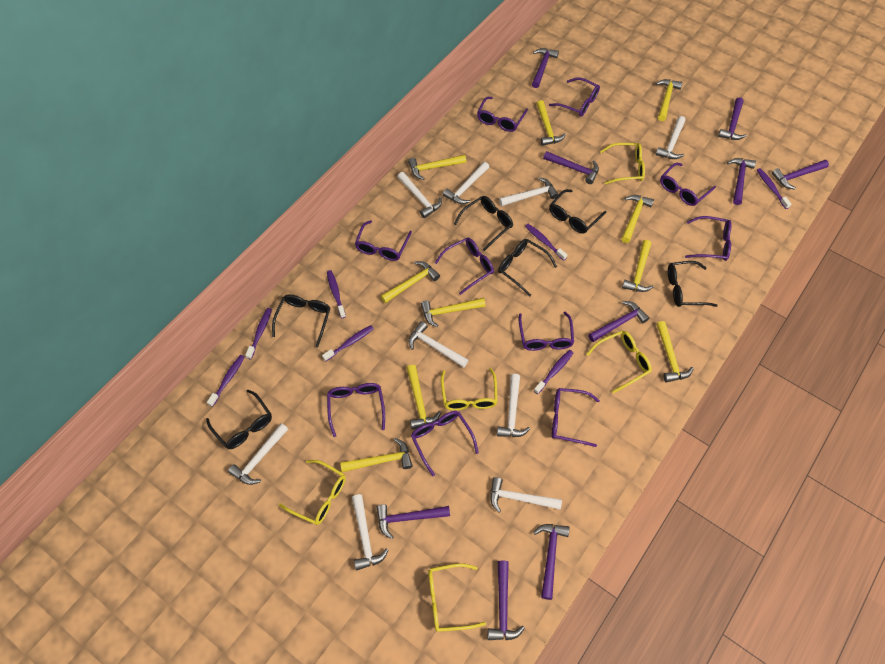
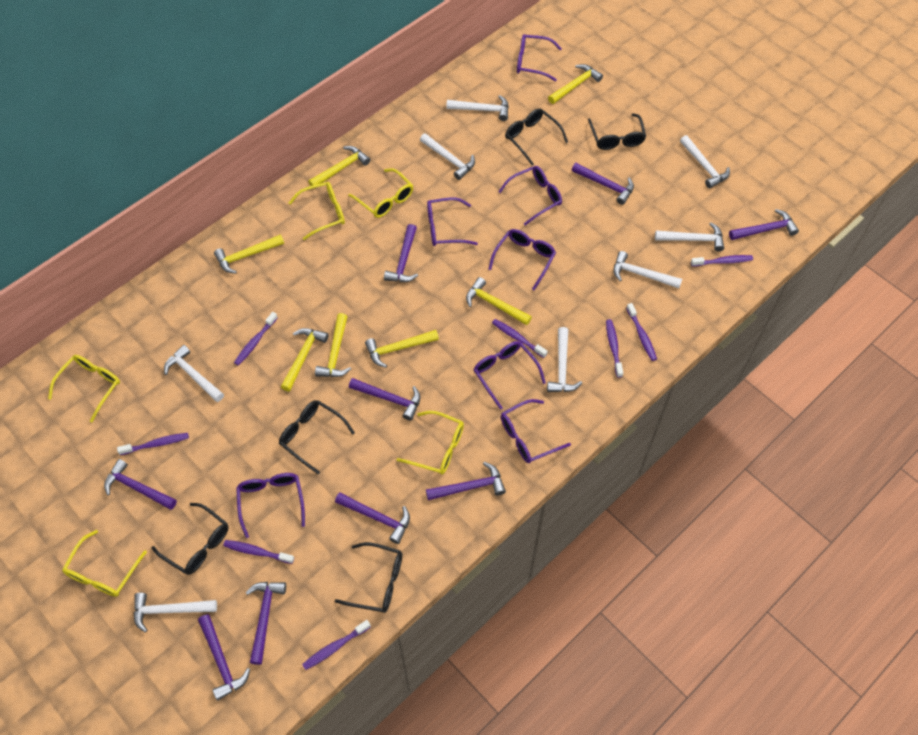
black glasses: [206,390,272,449] [272,294,330,347] [454,196,513,251] [498,239,557,297] [549,189,606,234] [668,261,718,307] = 6 -> [151,503,228,575] [279,400,355,474] [335,542,402,613] [505,108,568,166] [588,113,646,150] = 5
purple glasses: [327,383,385,437] [355,220,412,261] [411,411,479,476] [435,238,494,295] [477,97,528,132] [518,311,574,351] [549,77,600,117] [552,388,600,447] [660,163,716,206] [685,216,732,261] = 10 -> [236,473,305,538] [427,197,478,246] [474,341,546,410] [488,229,556,290] [498,166,562,225] [501,399,571,463] [517,34,562,81] = 7
purple toothbrush: [207,355,245,407] [245,308,272,359] [322,325,374,361] [327,270,346,318] [525,224,567,261] [534,350,573,394] [757,168,791,209] = 7 -> [117,433,189,455] [223,540,294,564] [234,312,278,366] [302,620,371,670] [492,319,548,358] [606,319,623,378] [626,303,657,361] [691,255,753,267] = 8
white hammer: [228,423,288,485] [352,494,388,570] [398,172,442,218] [409,321,469,368] [443,162,489,204] [490,477,562,513] [497,374,530,437] [499,177,558,206] [656,116,686,159] = 9 -> [134,593,217,632] [164,345,224,402] [420,133,475,180] [446,95,509,121] [547,327,582,392] [613,251,682,289] [655,222,724,252] [680,135,730,188] = 8
yellow hammer: [340,438,413,472] [380,261,440,303] [407,365,441,430] [408,154,466,180] [421,298,486,327] [536,100,566,146] [621,195,654,243] [622,240,654,292] [656,79,683,121] [657,321,694,382] = 10 -> [214,234,284,274] [281,328,328,391] [308,146,371,189] [315,313,351,377] [365,330,439,368] [466,277,532,325] [548,64,603,104] = 7

